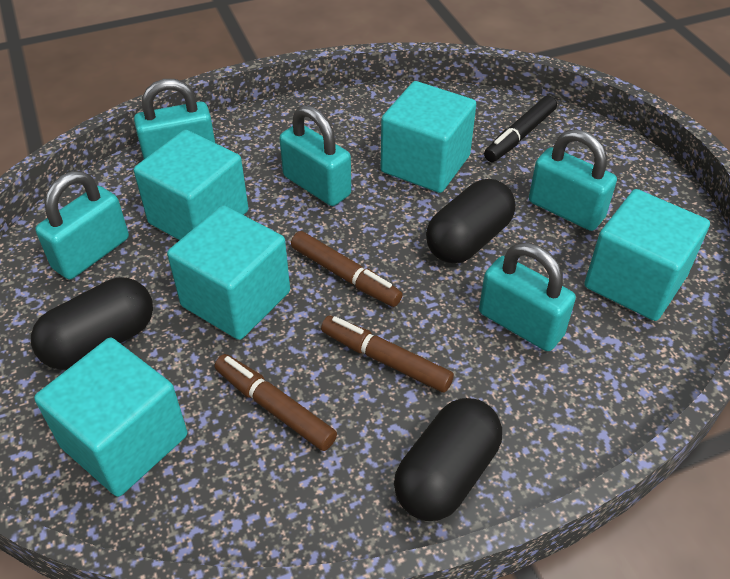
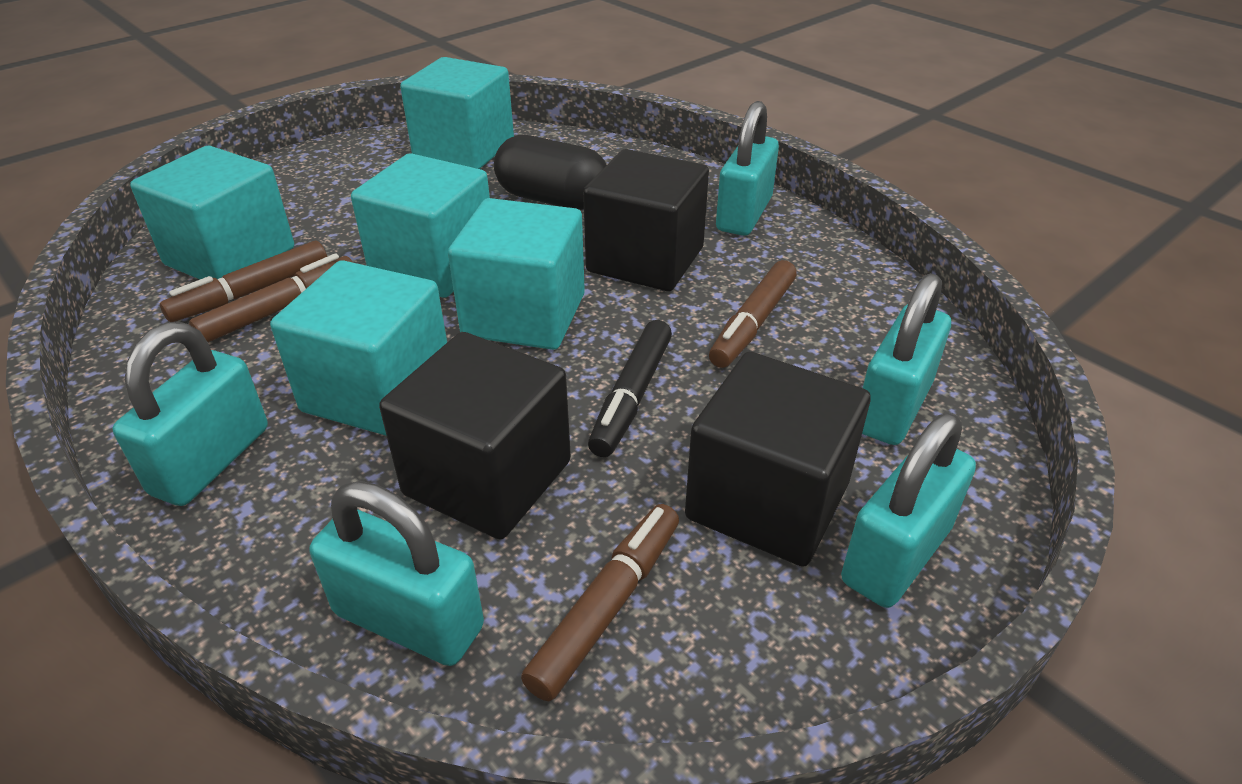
black capsule: [31,278,153,370] [394,398,502,521] [426,179,516,263] = 3 -> [494,135,606,210] = 1
black cube: none = 0 -> [379,332,571,539] [583,149,709,291] [685,352,871,567] = 3
brown marker: [215,354,337,451] [291,231,403,307] [321,316,454,393] = 3 -> [160,241,327,322] [189,253,352,342] [521,504,679,701] [709,260,797,368] = 4

